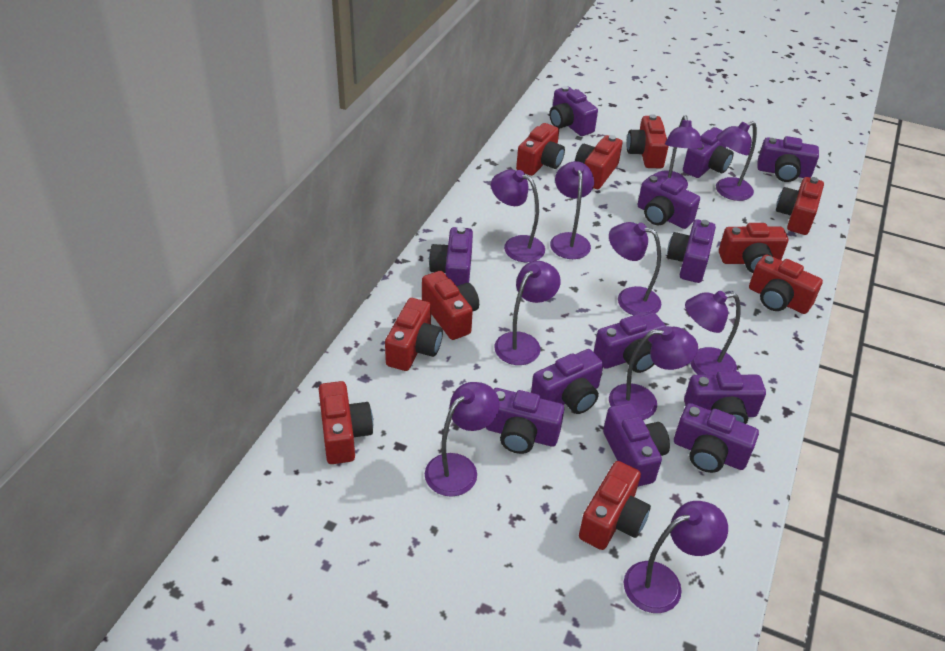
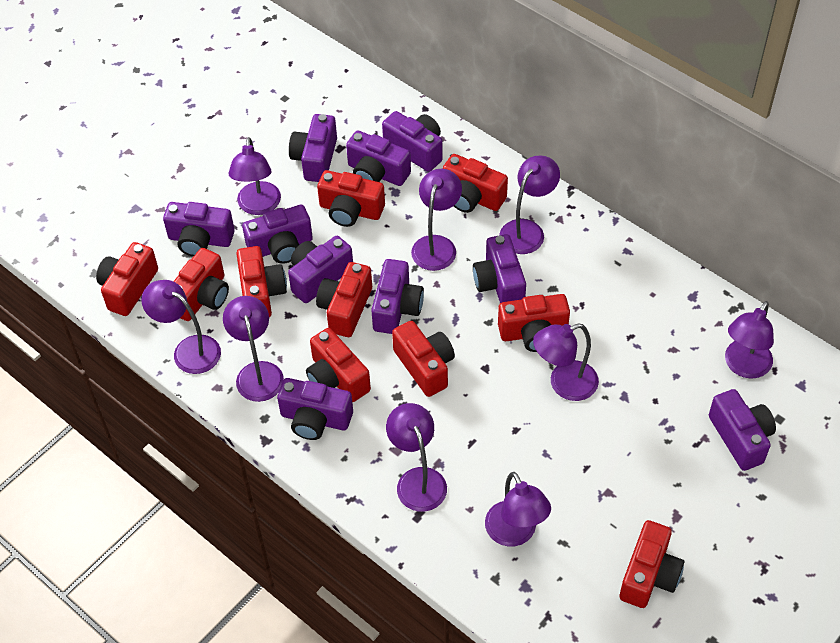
purple camera: [429,226,473,286] [486,388,564,454] [531,349,603,414] [549,86,598,136] [594,313,666,373] [603,403,670,487] [637,175,700,229] [667,220,716,283] [674,403,759,473] [683,127,734,178] [684,371,766,424] [757,136,819,182] = 12 -> [163,202,235,257] [242,204,313,264] [277,378,353,440] [288,236,353,303] [289,114,337,182] [346,130,411,186] [371,259,424,334] [382,111,443,172] [473,234,526,303] [709,389,776,471] = 10
purple lamp: [425,382,500,497] [491,170,545,262] [495,261,561,365] [550,161,594,259] [609,222,661,316] [609,326,698,420] [624,501,728,613] [654,115,703,189] [685,291,741,375] [716,121,757,201] = 10 -> [141,280,221,374] [223,296,284,402] [229,137,281,215] [386,403,447,512] [411,169,462,271] [485,472,551,547] [499,156,560,254] [533,323,599,401] [725,301,774,379] = 9

